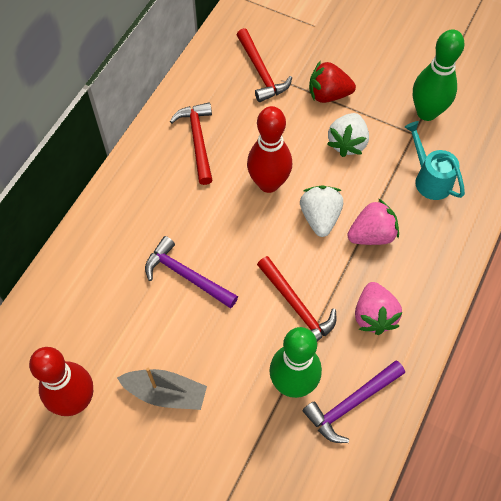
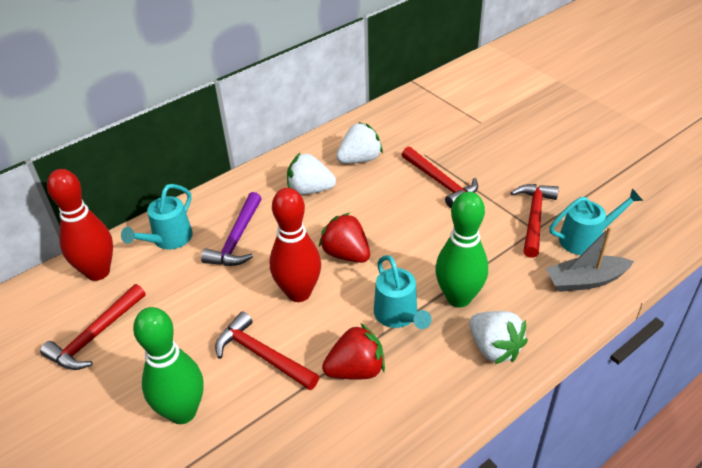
pink strawberry: [347,199,399,245] [355,282,403,335] = 2 -> none = 0
purple hammer: [145,236,238,308] [302,361,405,443] = 2 -> [201,192,262,266] = 1
red hammer: [170,102,212,185] [237,28,292,102] [257,256,336,341] = 3 -> [40,284,145,370] [215,311,319,390] [402,147,478,208] [511,184,559,258] = 4
red strawberry: [309,61,356,103] = 1 -> [319,213,370,263] [322,324,385,380] = 2
turquoise watering can: [404,121,465,200] = 1 -> [121,184,193,250] [374,255,432,329] [549,188,643,255] = 3
white strawberry: [300,185,343,237] [327,113,369,157] = 2 -> [287,153,336,195] [336,122,383,163] [469,311,528,364] = 3

